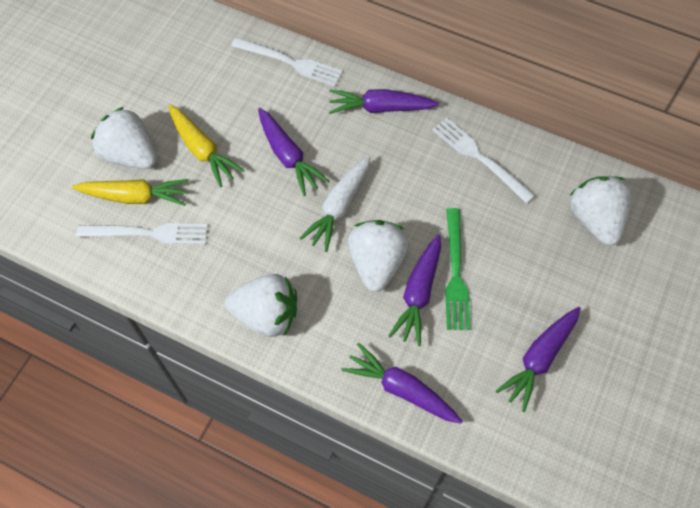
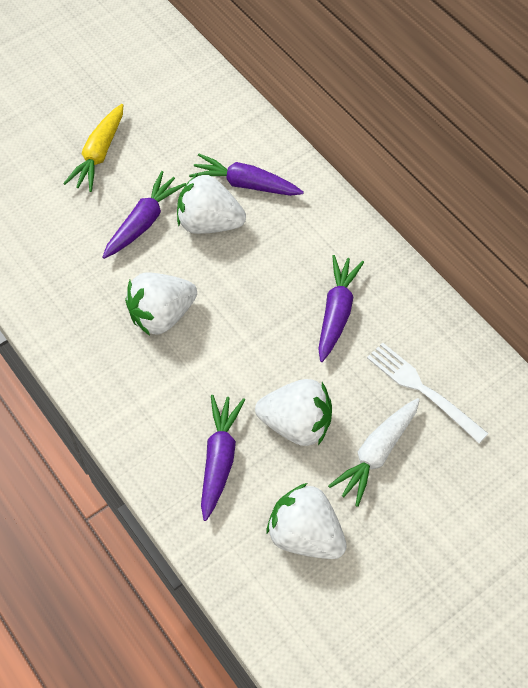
green fork: [445,208,470,330] = 1 -> none = 0
purple carrot: [258,108,329,196] [329,89,439,114] [341,343,463,424] [388,234,441,346] [496,307,581,412] = 5 -> [103,171,186,259] [189,154,304,196] [201,395,245,521] [318,255,364,362] = 4
white fork: [76,223,208,245] [231,37,343,87] [432,118,535,203] = 3 -> [367,343,489,443] = 1
yellow carrot: [72,179,189,206] [168,105,245,187] = 2 -> [63,104,123,192] = 1

